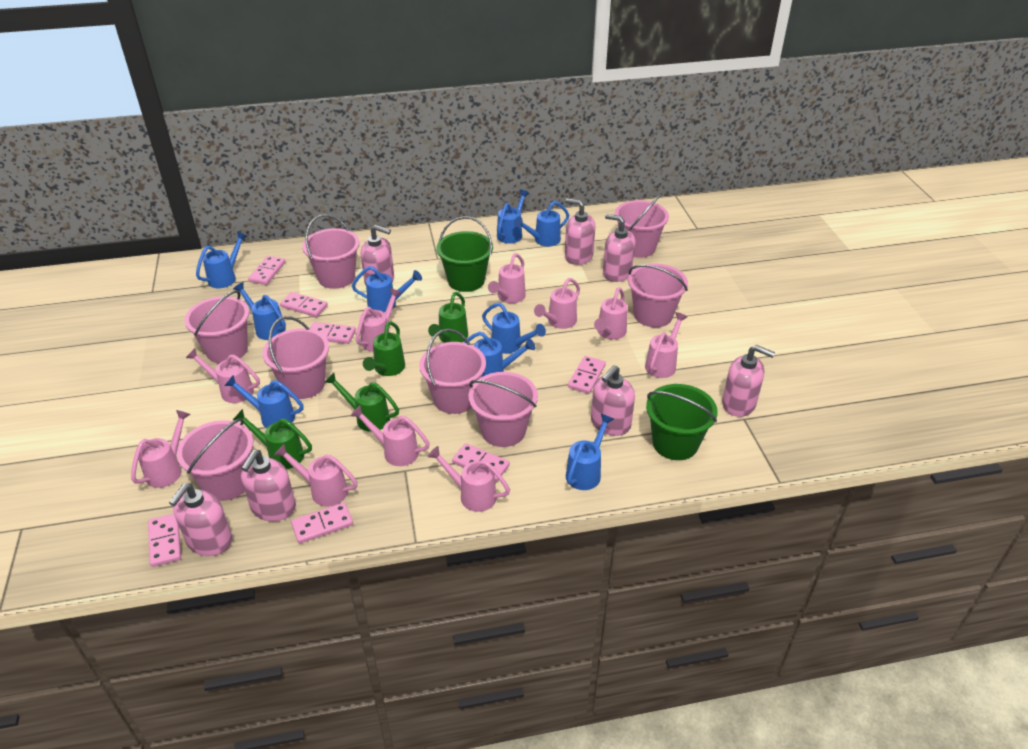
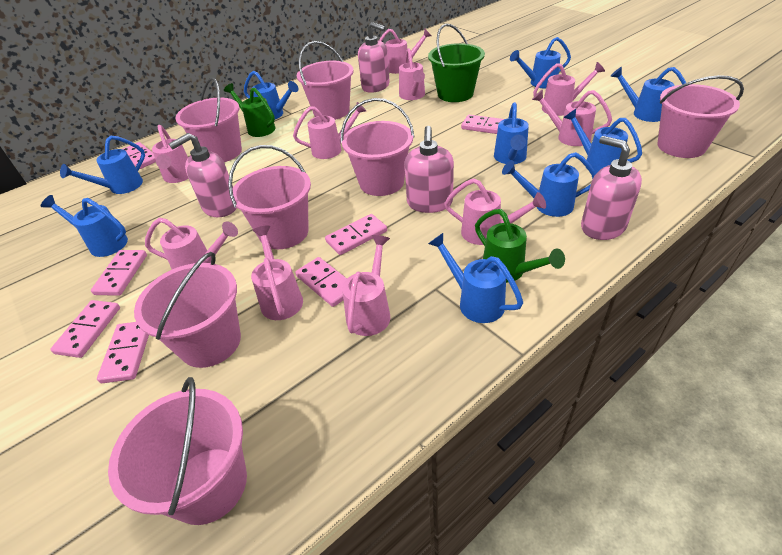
green bucket: [437,216,493,292] [646,384,718,460] = 2 -> [428,23,485,102] = 1
green watering can: [233,409,312,469] [325,373,399,432] [363,321,405,376] [428,292,468,343] = 4 -> [224,83,276,137] [475,209,565,283] = 2
pink bucket: [177,418,253,501] [185,290,249,363] [262,316,329,399] [302,214,359,289] [419,329,486,414] [468,372,538,447] [615,193,669,258] [628,264,688,327] = 8 -> [108,377,247,525] [134,252,241,368] [175,77,242,162] [228,145,311,249] [297,41,353,120] [341,98,414,196] [657,75,744,158] = 7
pink soap dispenser: [169,484,232,556] [241,450,296,521] [361,225,394,285] [565,198,595,265] [591,365,635,436] [603,214,635,282] [722,345,775,417] = 7 -> [169,133,237,217] [358,22,390,93] [405,126,454,213] [581,136,642,240] = 4

